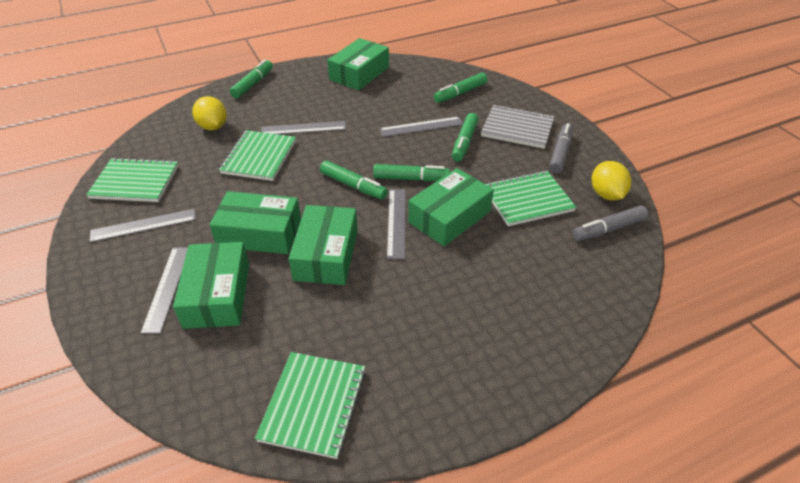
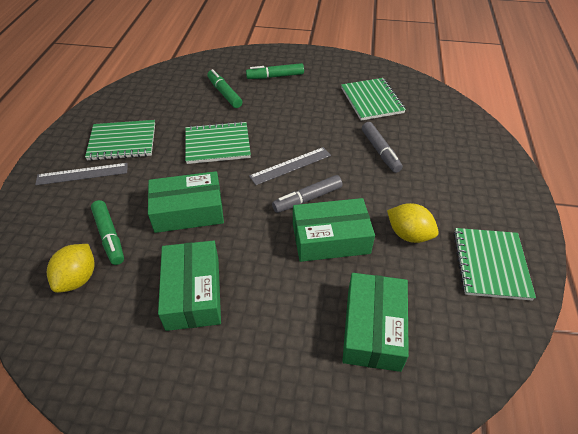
green box: [173,242,249,329] [210,191,301,254] [289,205,358,285] [327,38,389,90] [408,168,494,246] = 5 -> [148,171,224,233] [158,241,221,331] [293,198,375,262] [342,273,409,372] = 4
green marker: [230,59,273,98] [320,161,388,199] [373,164,450,181] [434,73,488,103] [452,113,479,161] = 5 -> [91,200,124,265] [207,69,242,108] [246,63,304,79] = 3
grey notebook: [481,105,554,149] = 1 -> none = 0
grey ruler: [90,209,196,242] [141,247,188,334] [261,121,346,134] [379,117,463,137] [387,189,406,259] = 5 -> [35,163,128,185] [249,147,331,185] = 2

